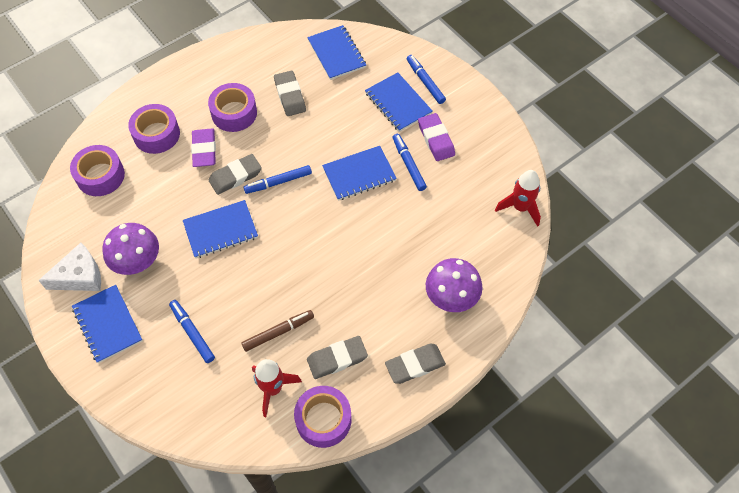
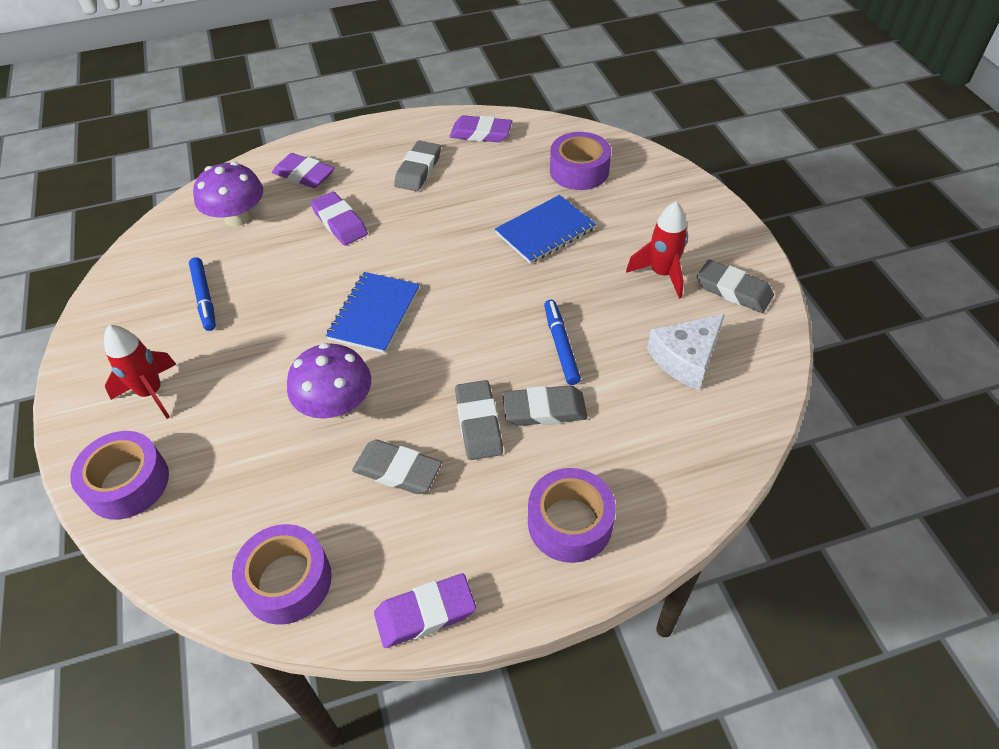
blue marker: [169,300,215,363] [244,165,312,194] [393,134,427,191] [407,55,446,104] = 4 -> [189,257,216,331] [544,300,581,385] = 2
blue notebook: [72,285,143,363] [183,200,258,258] [307,25,366,80] [322,146,397,201] [365,72,433,132] = 5 -> [326,272,420,353] [495,195,596,264] = 2
brown marker: [241,310,314,352] = 1 -> none = 0
grey eraser: [209,154,262,195] [274,71,306,116] [307,336,368,379] [385,344,446,384] = 4 -> [352,440,442,494] [394,141,441,192] [455,380,503,460] [502,385,587,426] [697,259,774,313] = 5
purple eraser: [191,128,216,167] [418,113,455,161] = 2 -> [272,153,335,188] [310,191,368,246] [374,573,476,648] [450,115,512,143] = 4

